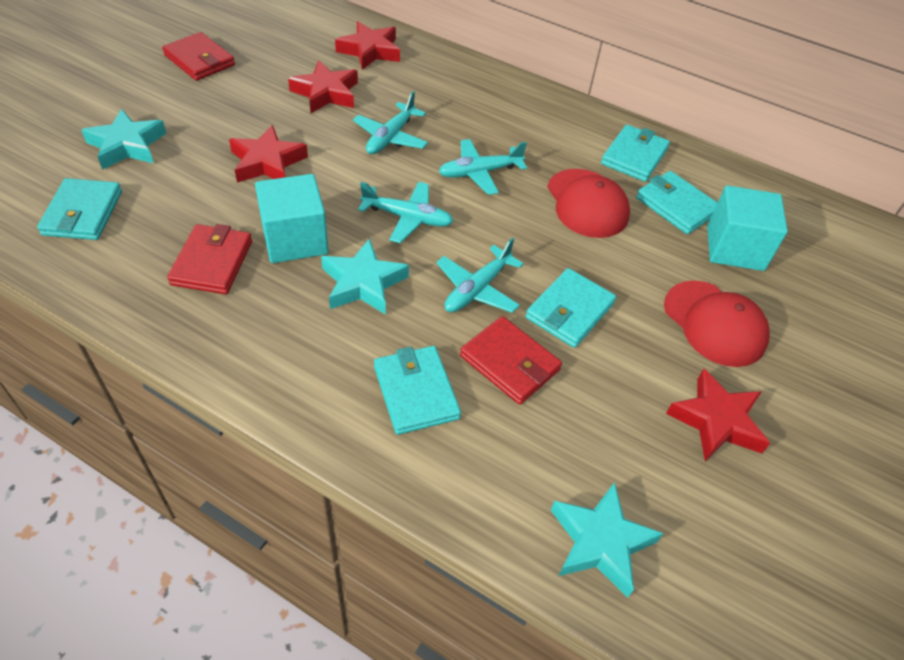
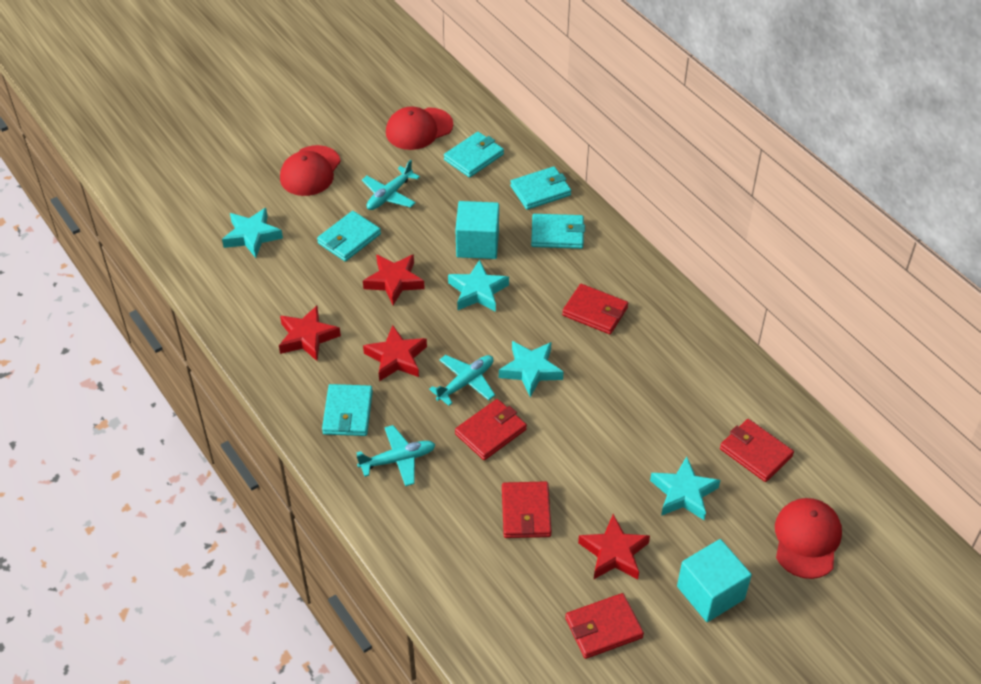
red cap: [547,169,630,238] [664,281,770,367] = 2 -> [280,145,341,196] [386,106,453,150] [775,498,842,579] = 3
red wallet: [162,32,235,81] [167,224,252,294] [460,316,562,405] = 3 -> [455,399,527,460] [502,481,552,538] [562,284,628,334] [565,593,644,659] [720,419,794,482] = 5
turquoise plane: [353,91,428,154] [358,182,454,243] [436,238,524,313] [438,139,527,195] = 4 -> [356,425,436,486] [362,160,420,210] [429,355,495,406] = 3
turquoise star: [81,109,167,170] [321,238,409,315] [551,482,664,598] = 3 -> [222,208,283,258] [448,260,509,312] [499,341,564,397] [650,457,720,520] = 4

